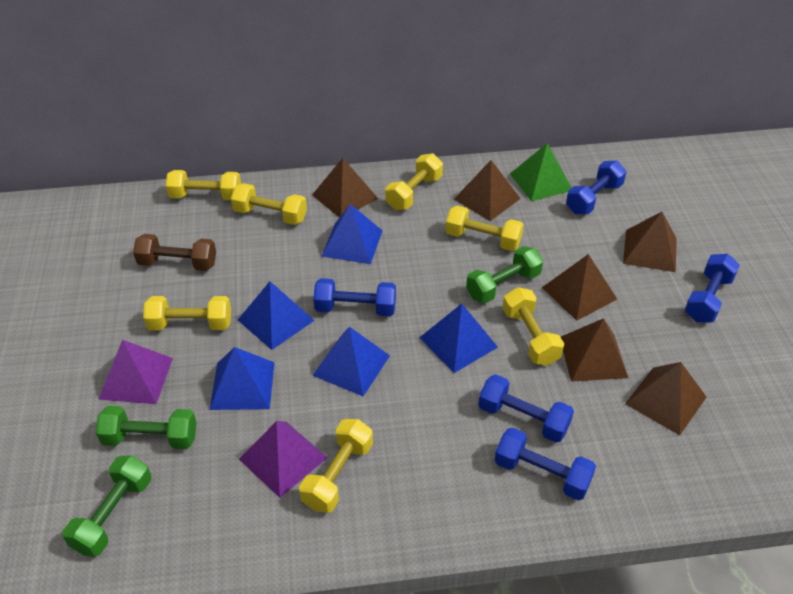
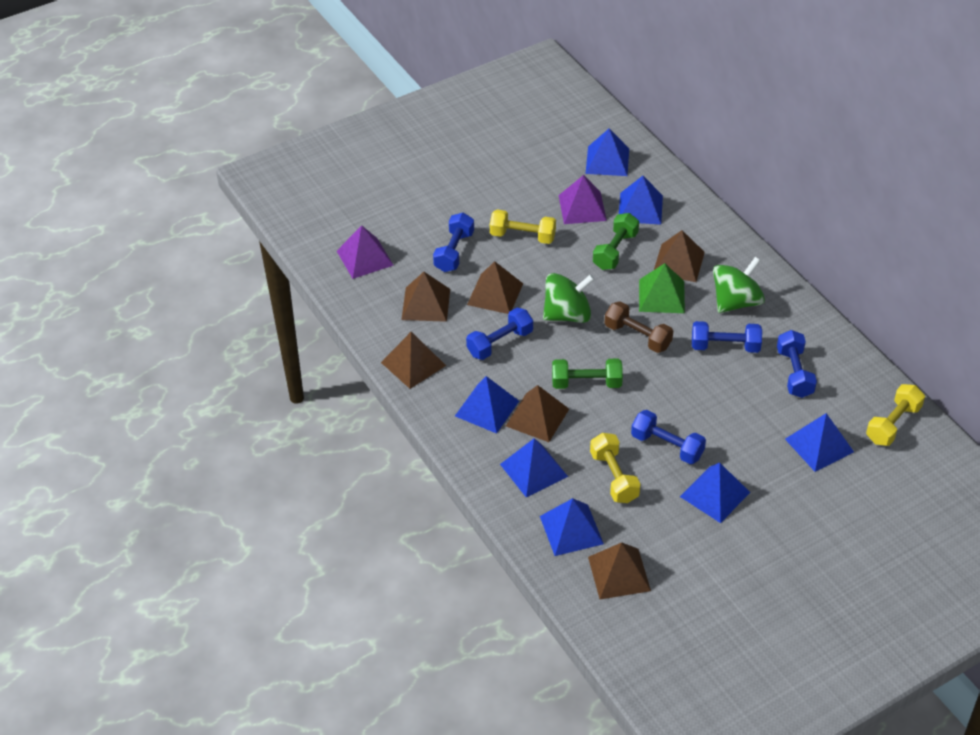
blue pyramid: [210,347,275,410] [238,281,315,350] [312,327,390,396] [322,204,383,264] [419,304,498,373] = 5 -> [455,376,519,434] [500,438,568,498] [540,498,604,556] [586,128,629,176] [619,176,663,225] [680,462,750,523] [785,413,854,472] = 7
green dumbbell: [62,456,151,557] [96,406,197,449] [466,246,543,303] = 3 -> [552,359,623,389] [593,213,639,270] = 2
green spinning top: none = 0 -> [543,273,595,323] [713,257,765,313] = 2
yellow dumbbell: [143,296,231,330] [166,170,241,200] [231,183,307,225] [299,419,373,513] [385,153,443,210] [445,206,524,251] [503,287,564,366] = 7 -> [490,209,556,244] [590,433,641,503] [866,384,925,446] = 3

